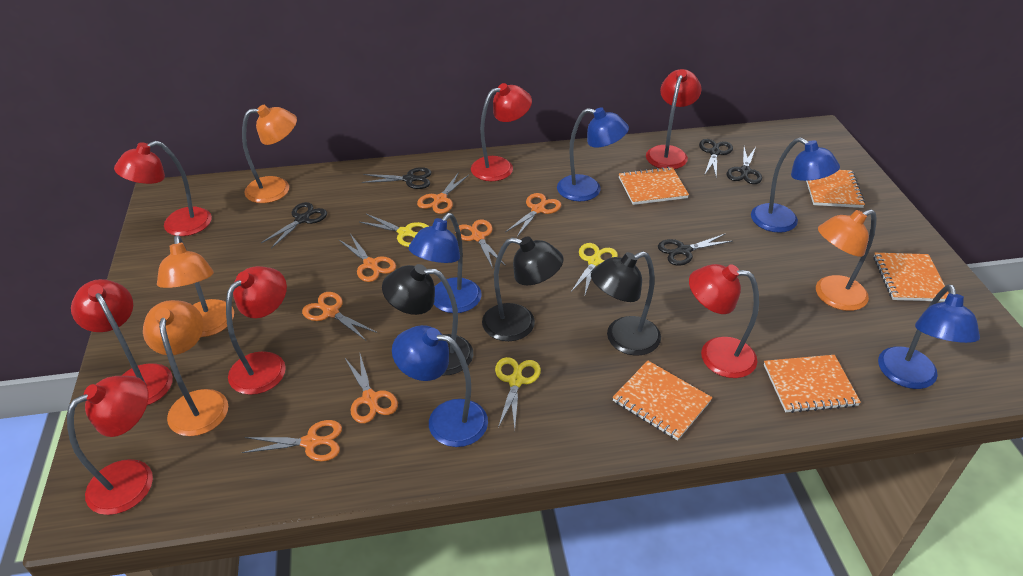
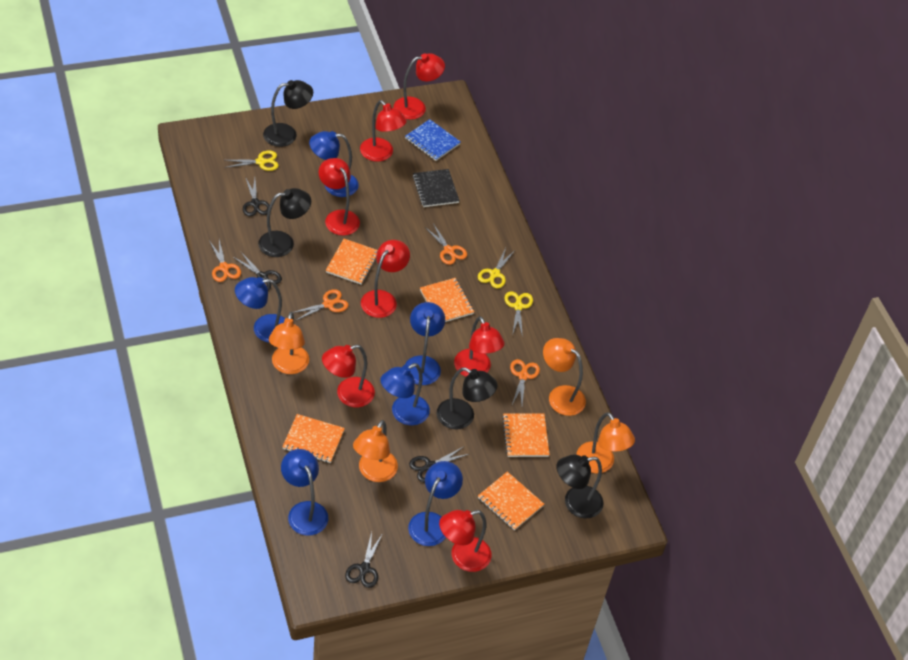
black lamp: [382,264,473,375] [482,237,564,341] [591,251,661,356] = 3 -> [258,188,311,257] [263,80,313,147] [437,367,498,430] [556,455,604,519] = 4
black notebook: none = 0 -> [413,169,460,207] = 1
black scissors: [261,202,327,248] [362,167,431,189] [658,233,733,265] [699,139,733,178] [727,147,762,184] = 5 -> [233,251,282,291] [243,177,269,216] [345,532,383,588] [409,446,469,483] = 4
blue lamp: [392,325,488,447] [408,213,482,313] [557,107,629,201] [751,138,840,233] [878,284,980,389] = 5 -> [235,277,286,343] [281,449,328,536] [309,131,359,197] [380,363,430,425] [405,302,445,385] [408,461,463,546] = 6
blue notebook: none = 0 -> [405,119,461,161] = 1
orange scissors: [242,420,342,462] [302,292,377,340] [338,234,396,282] [345,354,398,423] [417,172,470,214] [455,220,506,268] [506,193,561,237] = 7 -> [210,240,241,282] [293,289,348,321] [425,223,467,265] [510,359,540,404] = 4

